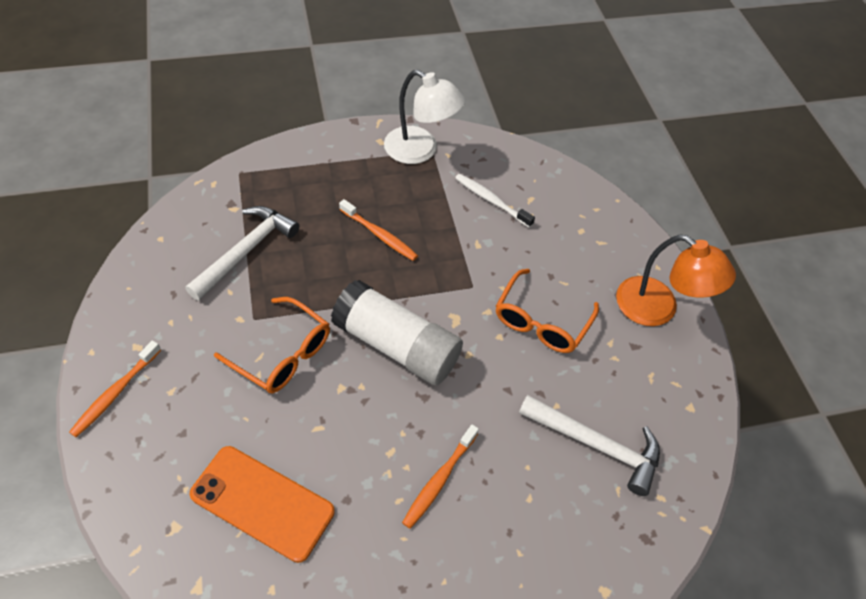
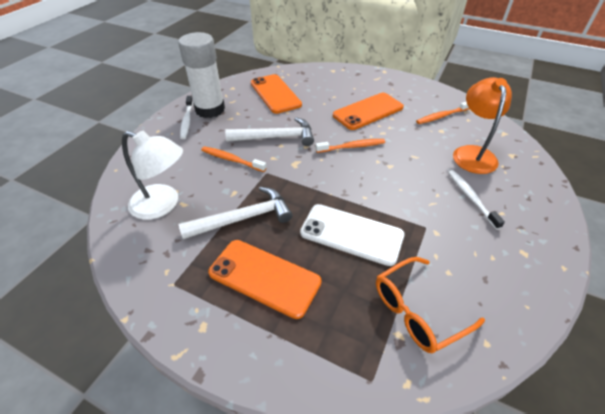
orange glasses: [214,297,330,393] [496,269,599,353] = 2 -> [376,257,485,353] = 1
orange phone: [190,446,335,563] = 1 -> [208,240,322,319] [251,74,302,114] [333,93,404,130] = 3
white phone: none = 0 -> [300,204,405,266] = 1
white toothbrush: [455,174,535,228] = 1 -> [180,96,193,139] [448,170,505,230] = 2

